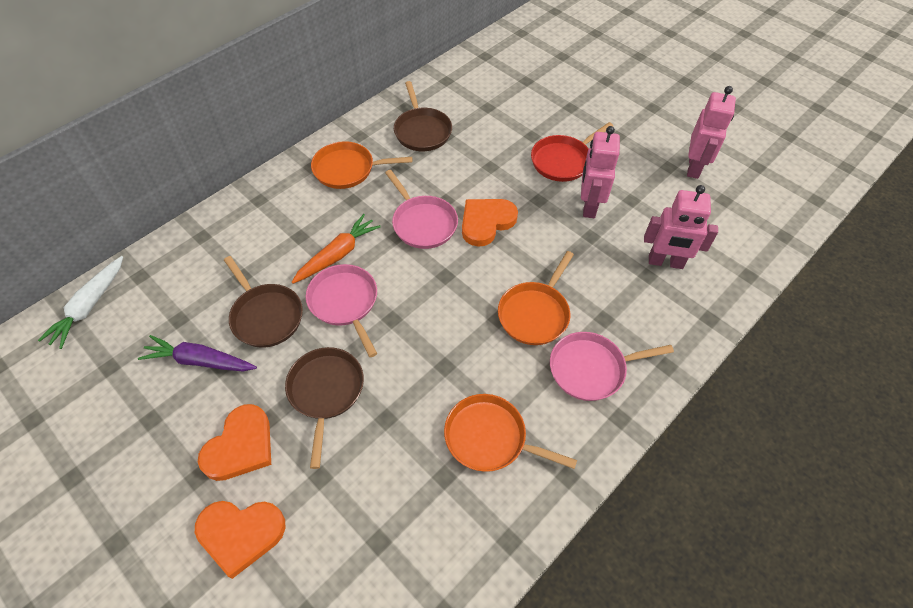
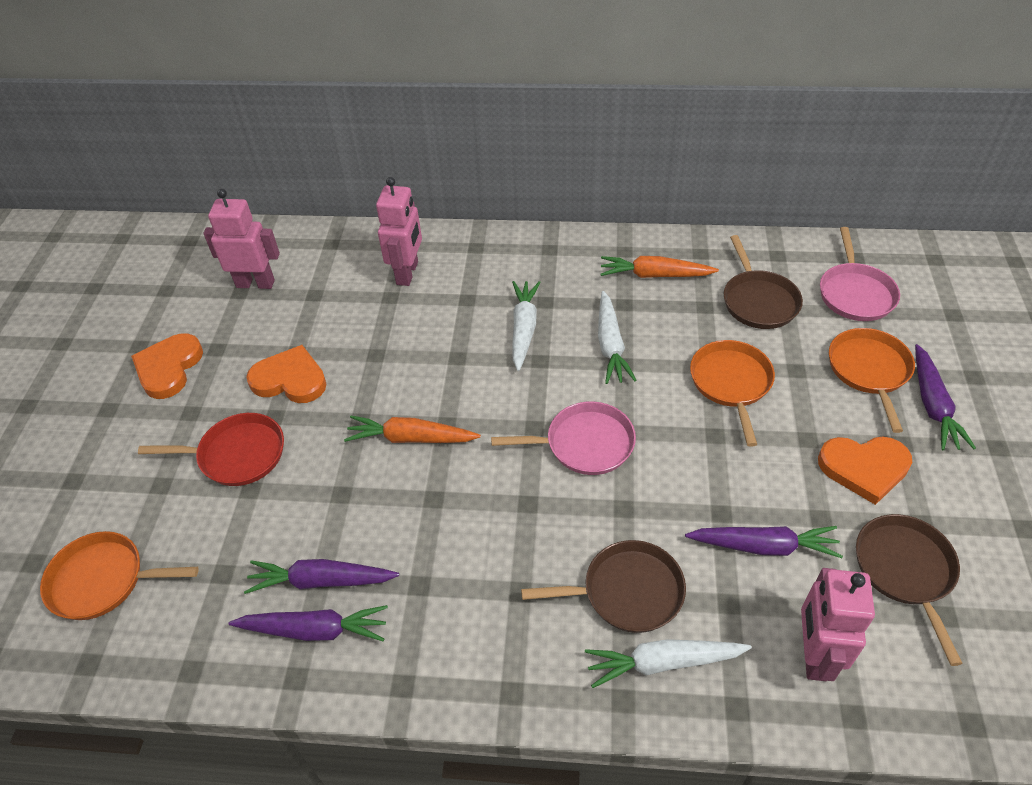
orange carrot: [292,214,381,284] = 1 -> [344,416,481,443] [601,256,719,278] = 2
pink pan: [306,264,377,357] [385,170,458,249] [550,332,674,401] = 3 -> [491,401,636,475] [820,227,900,321] = 2
purple carrot: [138,335,257,371] = 1 -> [228,605,388,641] [244,559,399,594] [685,526,843,558] [915,344,976,450] = 4
white carrot: [38,256,123,349] = 1 -> [512,281,541,371] [585,639,752,688] [598,291,637,384] = 3

